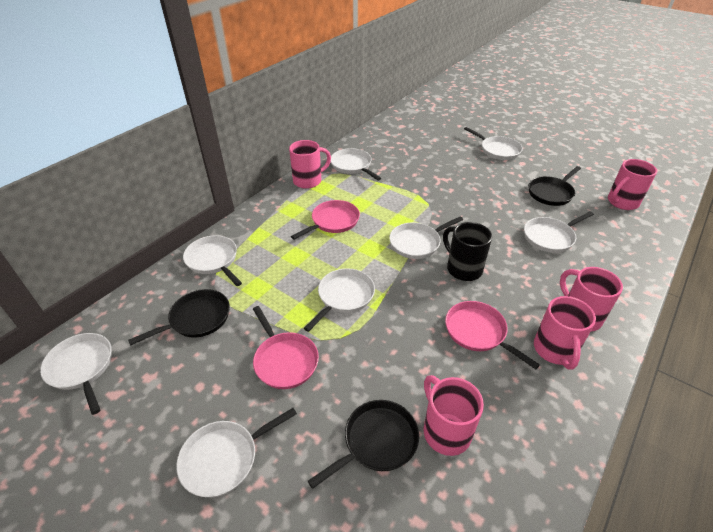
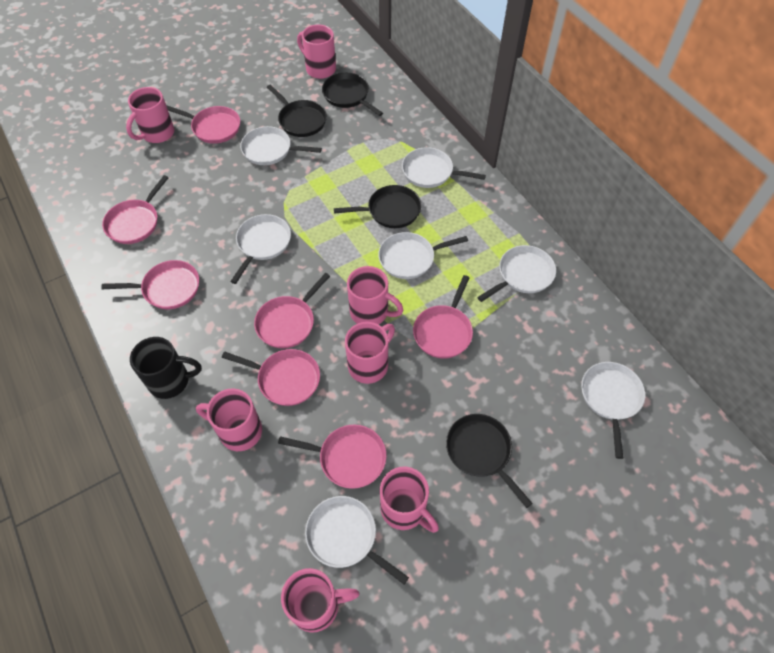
black pan: [128,289,230,345] [308,400,419,489] [528,166,581,206] = 3 -> [267,85,327,137] [322,73,383,116] [334,185,422,228] [446,414,533,508] = 4
pink mug: [289,140,331,189] [424,375,484,456] [534,296,596,370] [560,267,623,331] [608,159,657,210] = 5 -> [126,87,174,143] [196,388,262,451] [281,568,359,632] [297,24,336,79] [345,322,395,384] [347,266,403,325] [380,467,439,533] = 7
pink pan: [253,306,319,389] [291,200,360,240] [445,301,540,369] = 3 -> [101,260,199,309] [102,175,169,244] [166,105,240,144] [222,349,320,406] [254,273,330,348] [278,425,387,489] [413,275,473,359] = 7
white pan: [40,333,111,415] [176,408,297,497] [183,235,242,286] [304,268,375,332] [331,148,381,180] [389,216,463,259] [464,127,523,160] [524,212,594,253] = 8 -> [230,214,291,284] [240,126,322,165] [305,496,409,584] [378,232,468,279] [402,147,486,188] [477,245,556,302] [581,362,645,459] = 7

